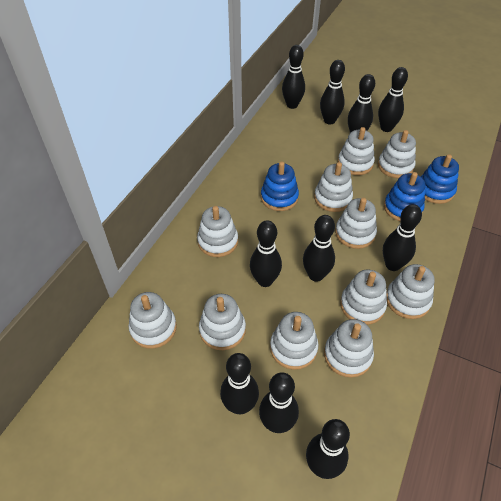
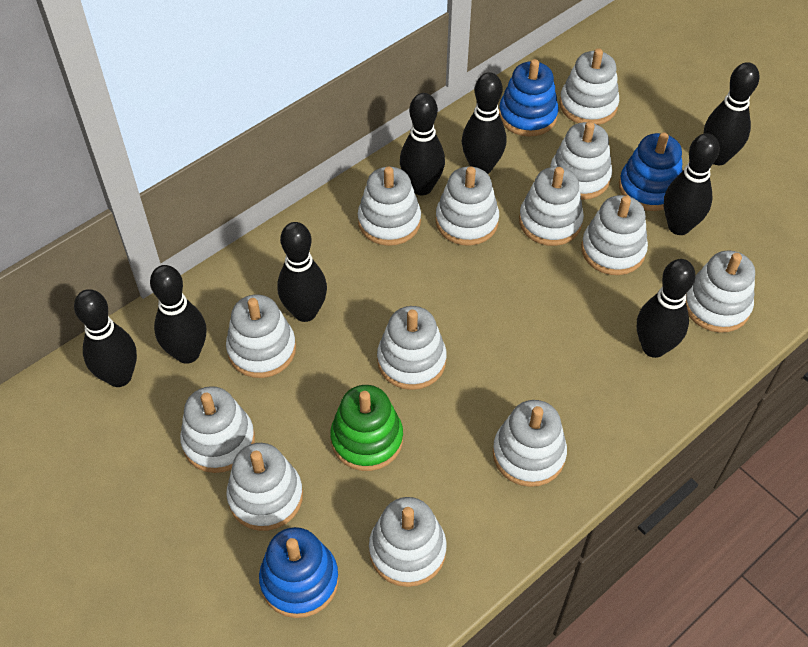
black bowling pin: [220,353,259,414] [250,220,282,287] [259,372,299,433] [282,45,305,109] [303,215,335,282] [306,419,350,479] [320,60,345,124] [348,74,375,133] [378,67,408,132] [383,204,422,271] = 10 -> [74,289,137,387] [150,265,206,364] [277,222,327,322] [400,93,445,195] [462,72,506,174] [637,259,695,358] [664,133,720,235] [704,62,760,165] = 8
green stacking toy: none = 0 -> [330,385,403,471] = 1
white stacking toy: [129,292,177,349] [197,206,238,257] [199,294,246,350] [270,312,319,370] [314,162,353,212] [324,319,374,378] [335,198,377,249] [338,127,375,175] [340,270,387,325] [378,130,416,178] [386,264,435,319] = 11 -> [180,386,255,473] [226,295,296,378] [226,443,303,531] [358,167,421,246] [369,497,447,587] [377,306,447,390] [436,166,499,246] [493,400,567,487] [519,167,584,246] [551,121,612,200] [559,48,619,125] [581,195,648,275] [686,251,755,333] = 13

